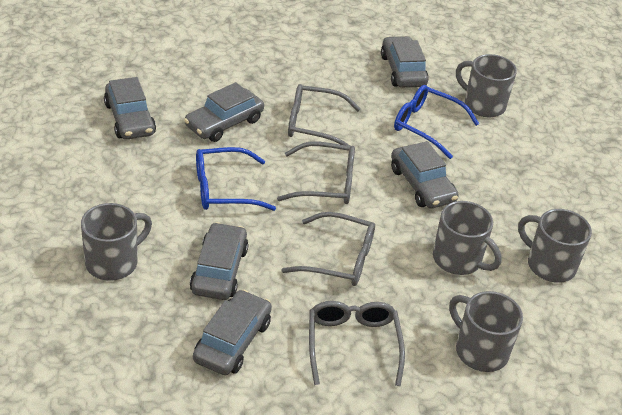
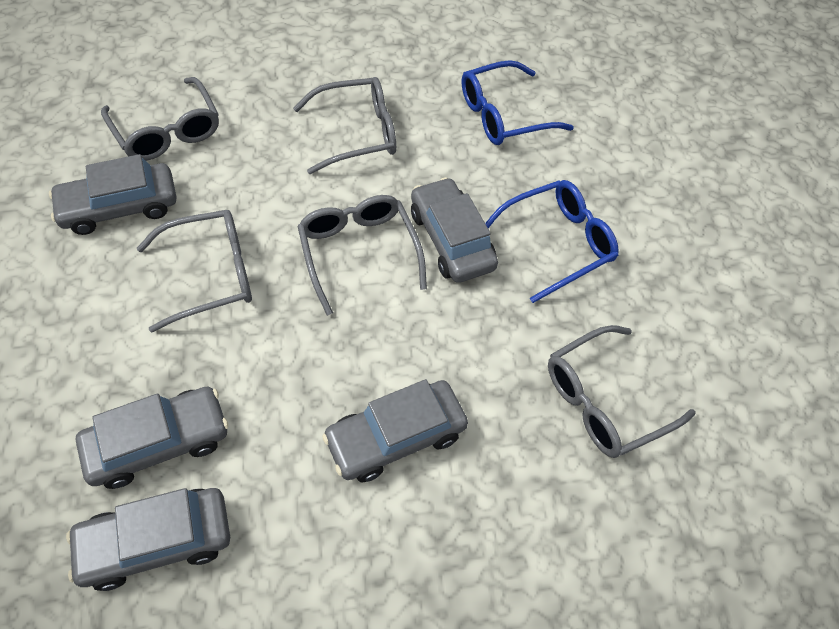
grey car: [104,77,156,139] [184,82,264,142] [190,222,248,300] [193,290,272,375] [381,36,429,88] [391,141,459,209] = 6 -> [49,154,176,235] [66,488,230,591] [76,387,229,489] [322,379,468,482] [411,177,498,283] = 5
grey glasses: [277,141,355,204] [282,212,375,286] [288,84,360,146] [309,301,405,386] = 4 -> [101,77,219,161] [137,210,252,333] [293,77,396,174] [297,195,427,316] [548,325,696,458] = 5
grey mug: [81,203,152,281] [433,201,502,275] [449,291,523,372] [456,54,517,117] [518,209,592,283] = 5 -> none = 0

